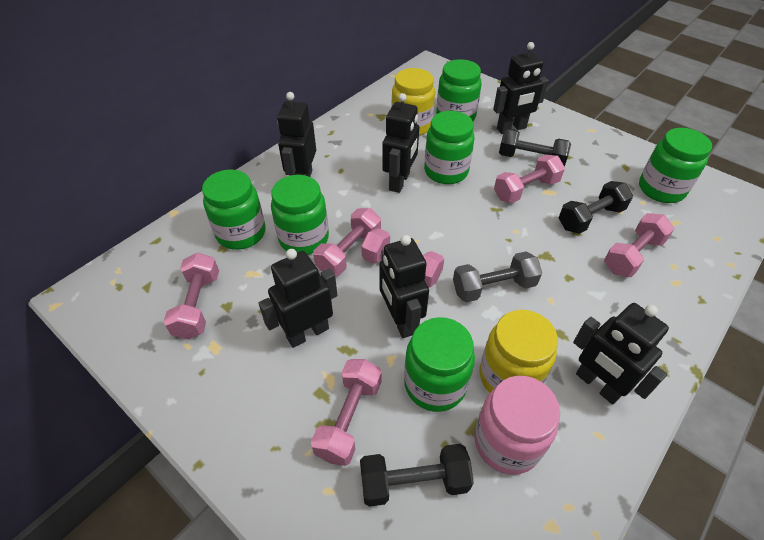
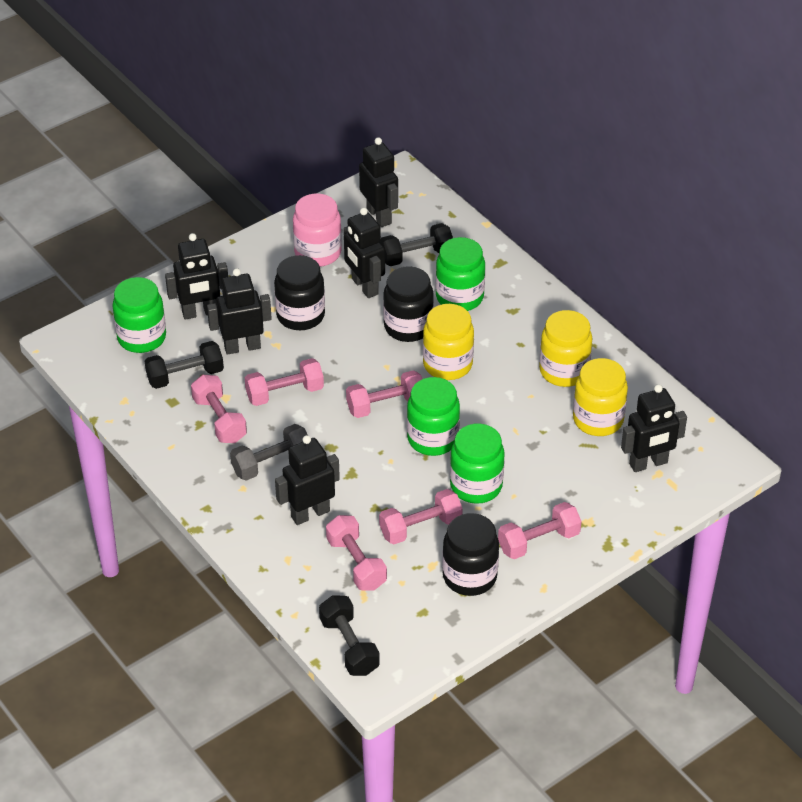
black jar: none = 0 -> [274,255,325,330] [383,266,434,342] [442,513,499,596] = 3
green jar: [202,170,265,250] [271,175,329,255] [404,317,475,412] [424,111,474,184] [436,59,481,121] [639,128,712,203] = 6 -> [112,277,166,353] [407,377,460,456] [436,237,485,311] [450,423,505,504] = 4
yellow jar: [391,68,435,136] [480,310,558,393] = 2 -> [423,304,474,380] [539,310,592,387] [573,358,628,436] = 3

